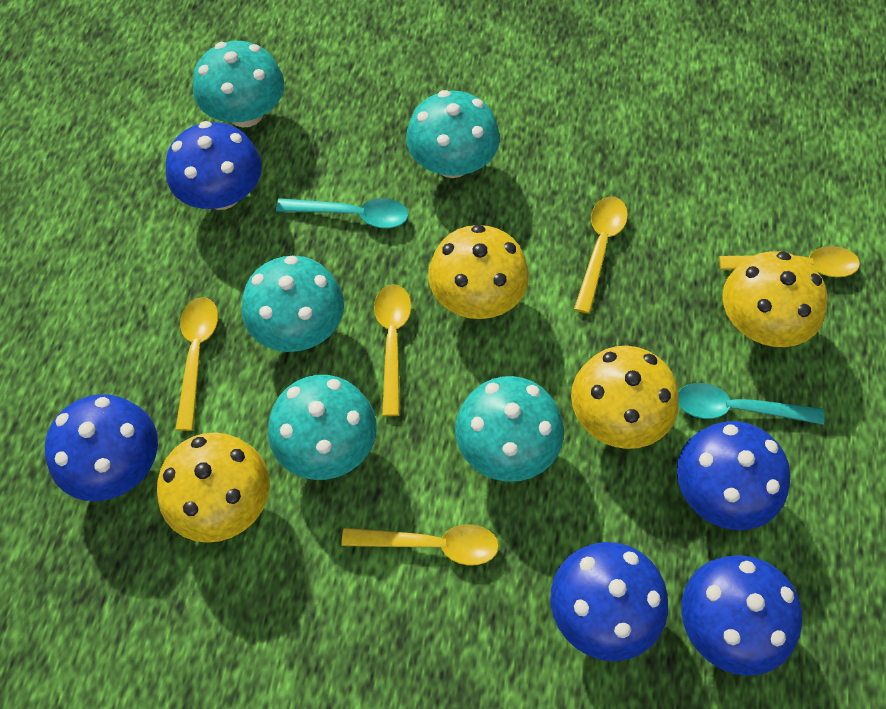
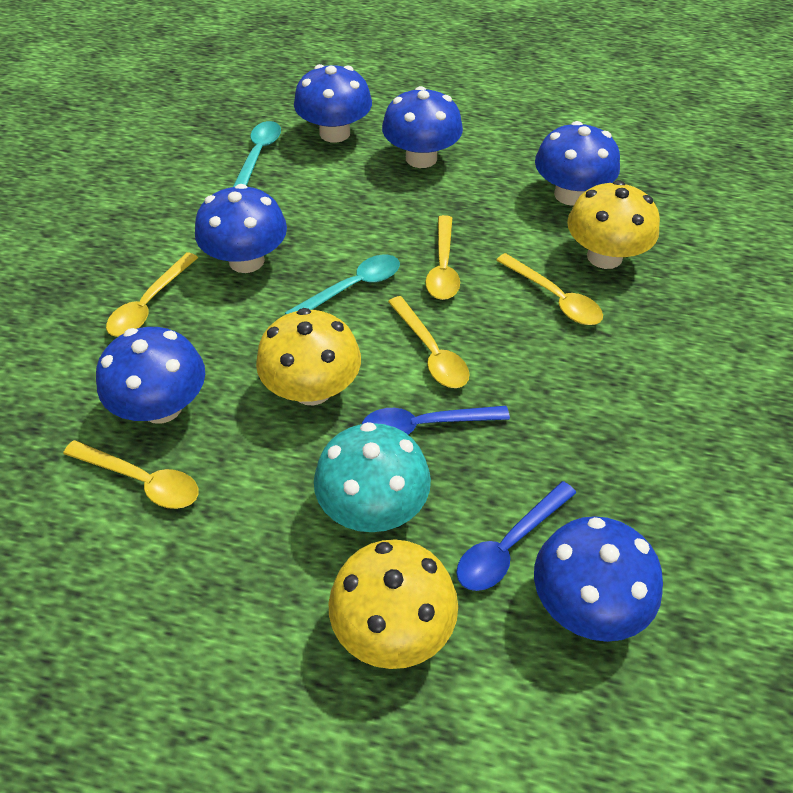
blue mushroom: [45,394,158,501] [166,121,262,210] [550,542,668,661] [677,421,790,530] [681,555,802,676] = 5 -> [96,327,205,424] [195,184,287,273] [294,64,372,143] [382,86,463,168] [534,516,663,642] [535,121,620,206] = 6
blue spoon: none = 0 -> [362,406,510,435] [456,481,576,591] = 2
turquoise mushroom: [193,41,284,128] [242,256,344,352] [268,375,377,480] [406,90,500,178] [455,376,564,482] = 5 -> [314,422,431,532] = 1
yellow mushroom: [157,432,270,543] [428,225,529,319] [571,346,679,449] [722,251,828,347] = 4 -> [256,308,361,406] [329,539,458,669] [567,180,660,269] = 3

